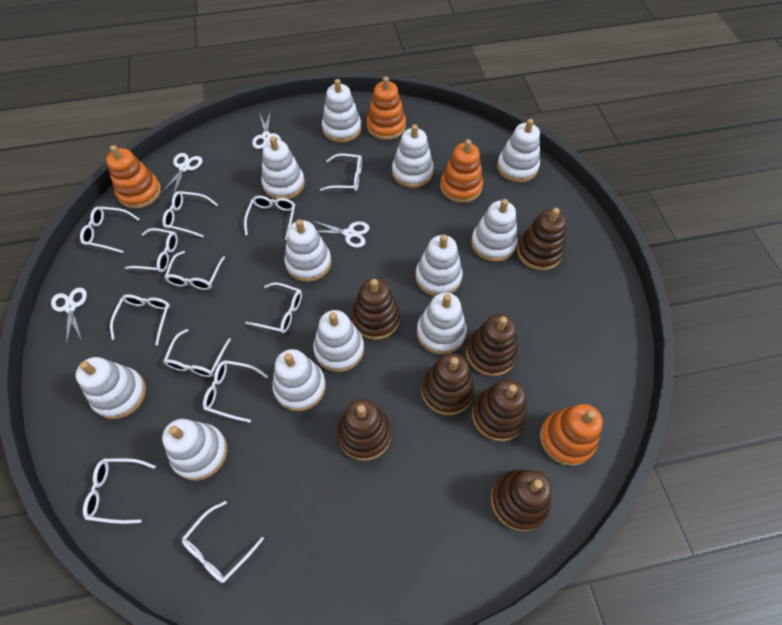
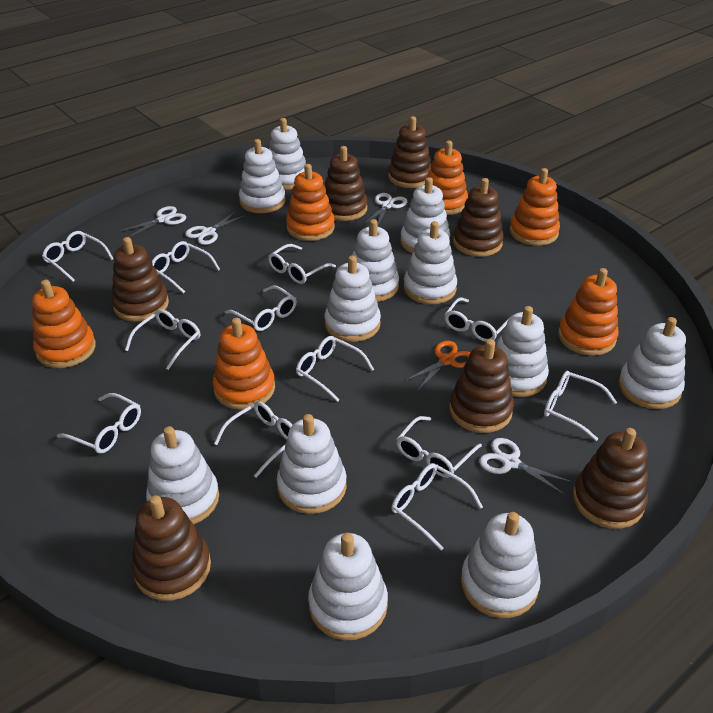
orange scissors: none = 0 -> [404,341,471,391] = 1
orange stacking toy: [106,145,161,209] [367,76,406,140] [440,139,483,203] [540,404,603,466] = 4 -> [32,280,96,368] [212,318,275,410] [286,164,335,241] [428,141,468,215] [510,168,560,246] [558,268,618,356] = 6

